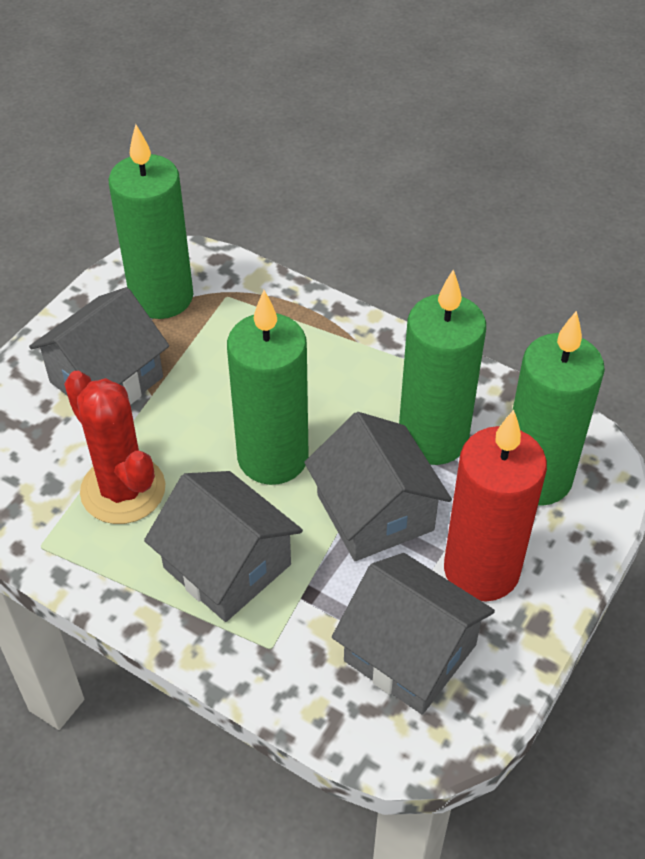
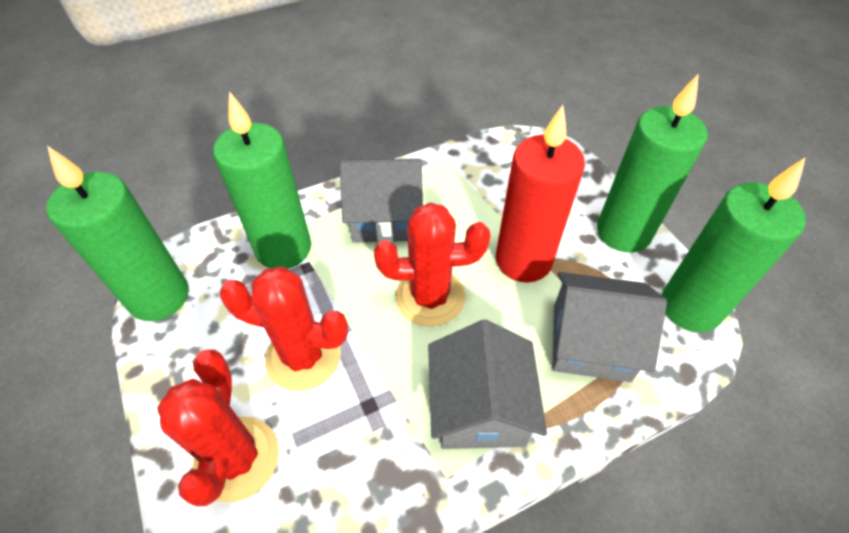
grey house: [29,287,169,405] [144,471,303,622] [304,412,452,561] [332,553,495,714] = 4 -> [340,158,423,243] [428,320,547,449] [552,272,667,382] = 3
red cactus: [64,371,165,524] = 1 -> [157,349,279,506] [219,267,348,391] [374,202,491,327] = 3

